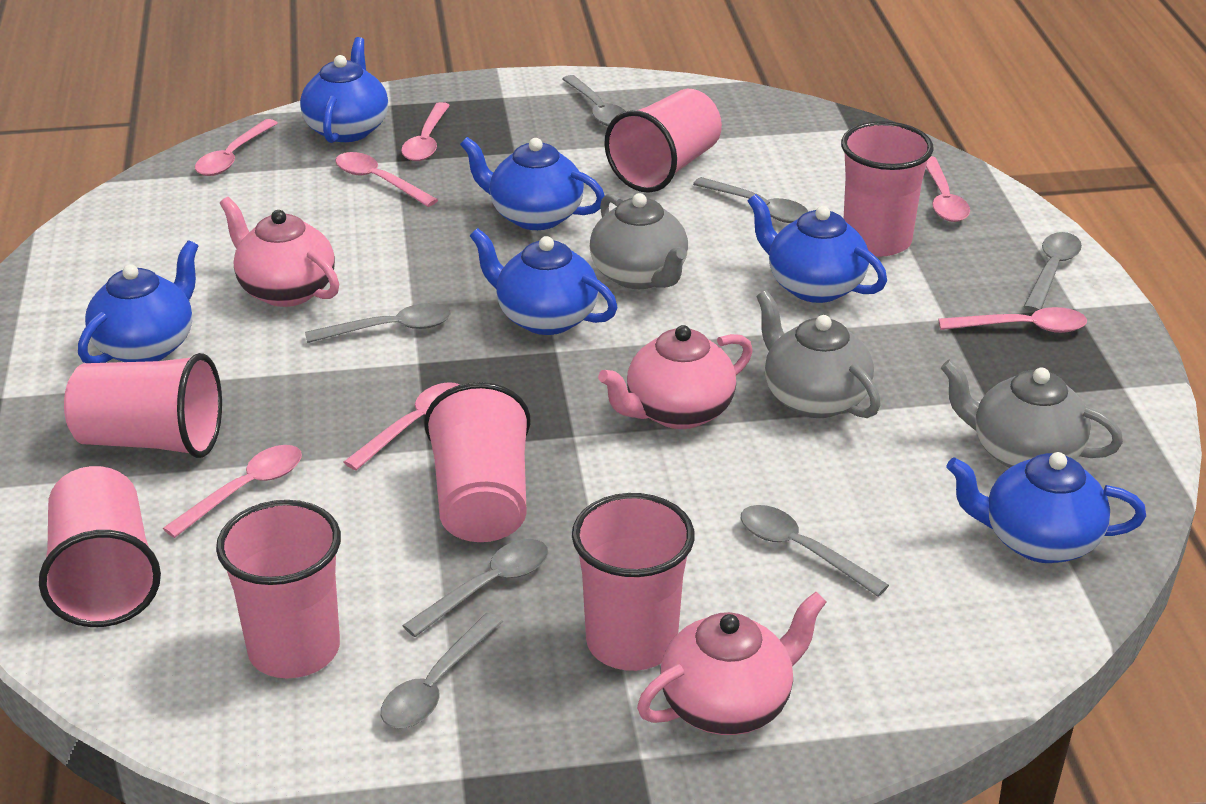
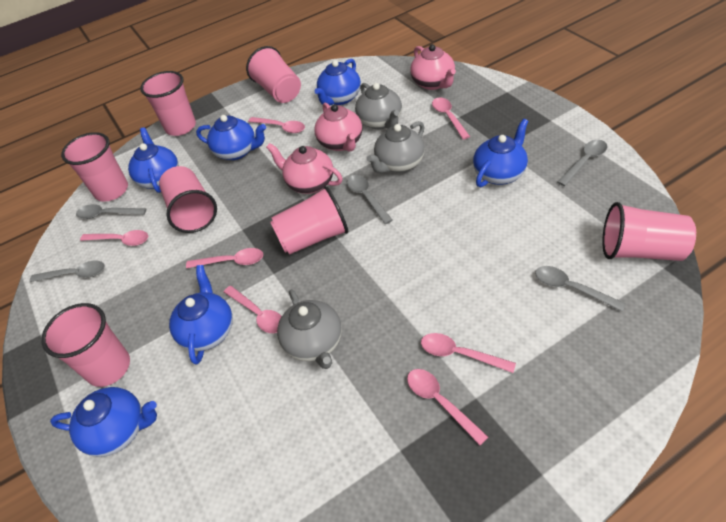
grey spoon: [305,303,451,343] [381,613,503,728] [402,539,548,637] [562,75,625,126] [693,177,809,223] [741,505,889,597] [1024,232,1082,312] = 7 -> [30,261,105,282] [76,204,146,219] [347,175,393,224] [535,266,626,311] [557,140,607,186] = 5

